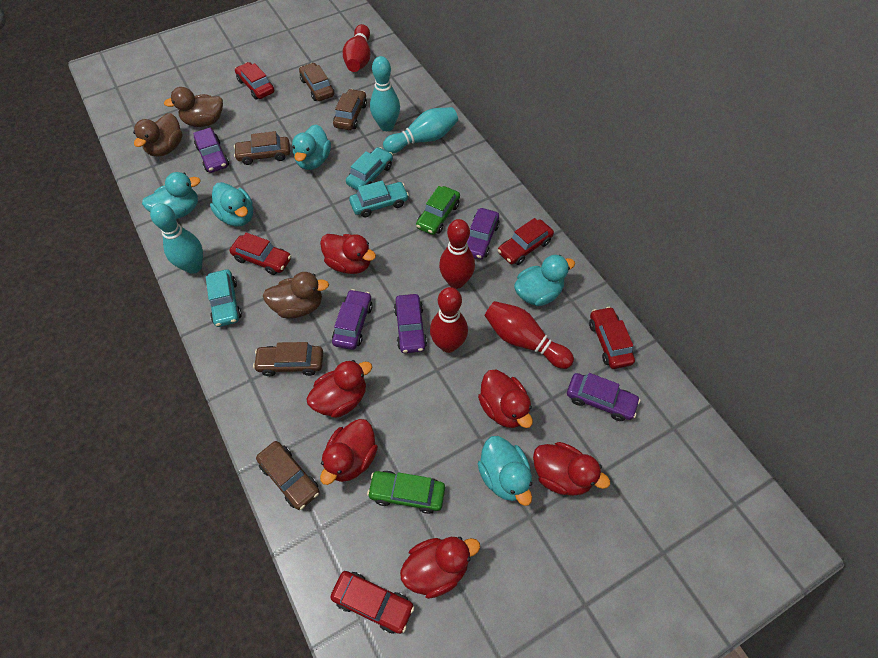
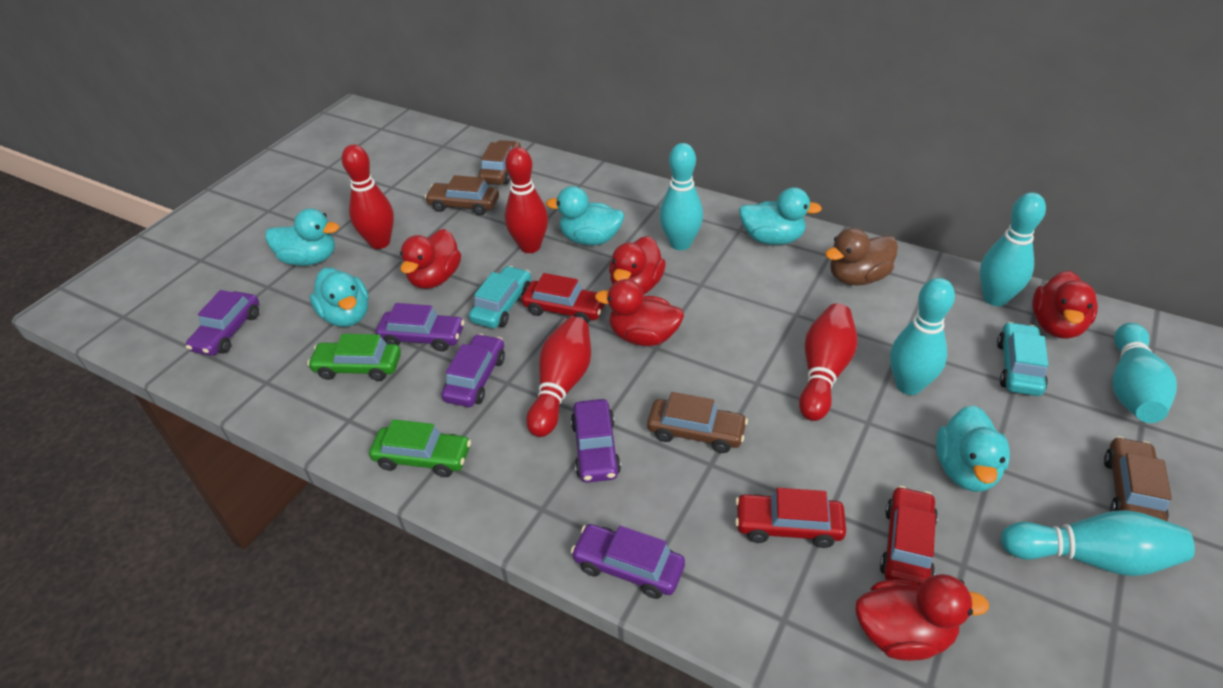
brown car: [234,131,290,165] [253,342,323,376] [256,441,320,510] [299,63,334,101] [333,89,367,130] = 5 -> [425,175,499,215] [478,140,521,185] [647,392,748,453] [1104,436,1172,522] = 4
brown duck: [133,113,183,157] [164,87,223,127] [263,272,329,319] = 3 -> [825,228,898,285] = 1
red car: [230,232,291,275] [235,62,274,100] [330,571,415,634] [498,218,554,265] [589,307,635,369] = 5 -> [522,273,605,323] [735,488,846,548] [880,486,938,585] = 3
red duck: [306,360,372,418] [320,234,376,274] [320,419,378,485] [400,537,480,599] [478,370,533,428] [533,442,610,496] = 6 -> [400,229,461,289] [595,279,684,346] [609,236,666,294] [855,574,989,661] [1032,271,1098,339] = 5
turquoise bowling pin: [150,203,203,274] [370,56,400,131] [383,107,458,153] = 3 -> [659,143,703,250] [890,278,955,395] [980,192,1046,306] [1001,510,1195,576] [1112,323,1177,423] = 5
turquoise car: [206,269,242,327] [346,147,393,190] [349,180,409,217] = 3 -> [469,266,531,328] [997,322,1049,396] = 2

